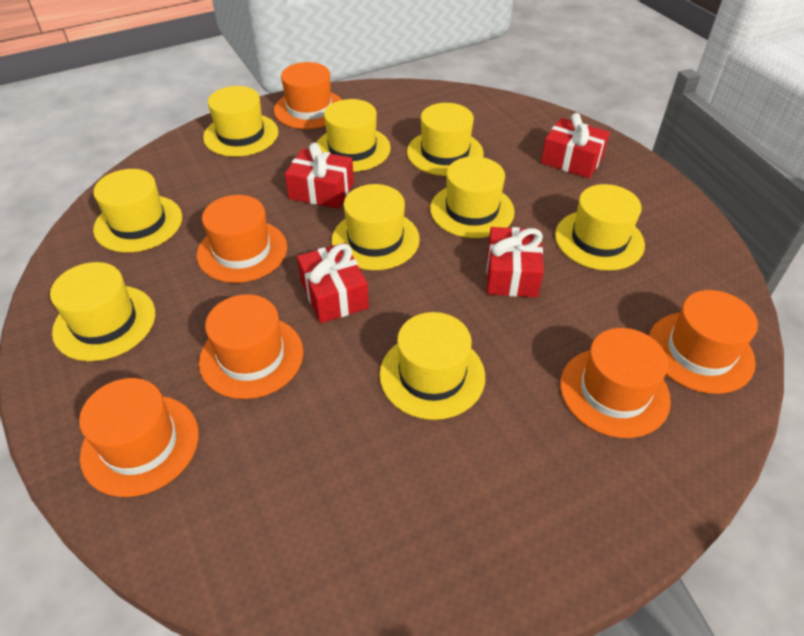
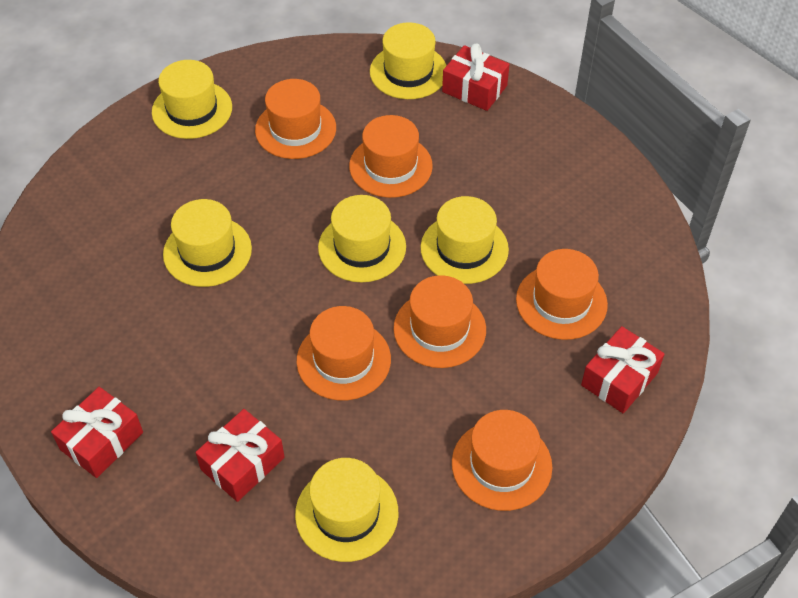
yellow hat: [50,262,155,361] [93,169,182,252] [203,86,278,157] [316,99,391,172] [332,184,420,270] [380,312,485,420] [407,103,484,176] [430,156,515,238] [555,184,645,271] = 9 -> [152,60,232,139] [163,199,252,287] [295,458,398,562] [318,195,406,282] [370,22,447,99] [421,196,509,284] = 6

